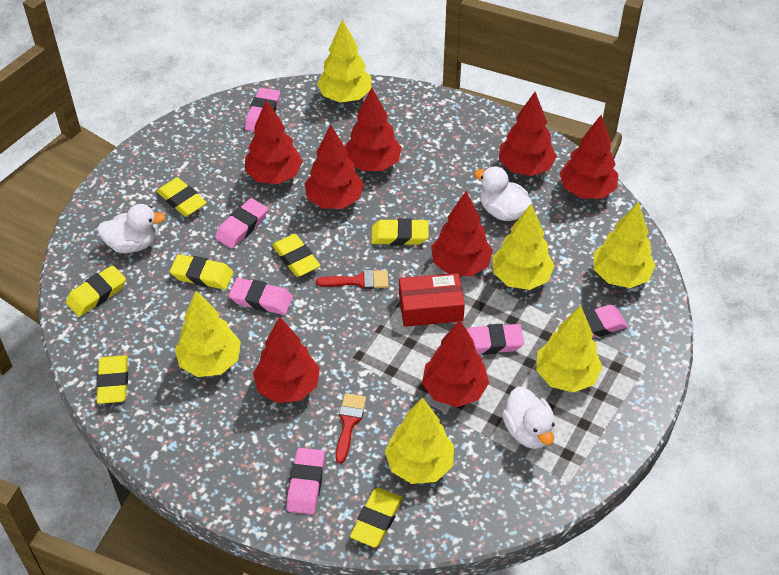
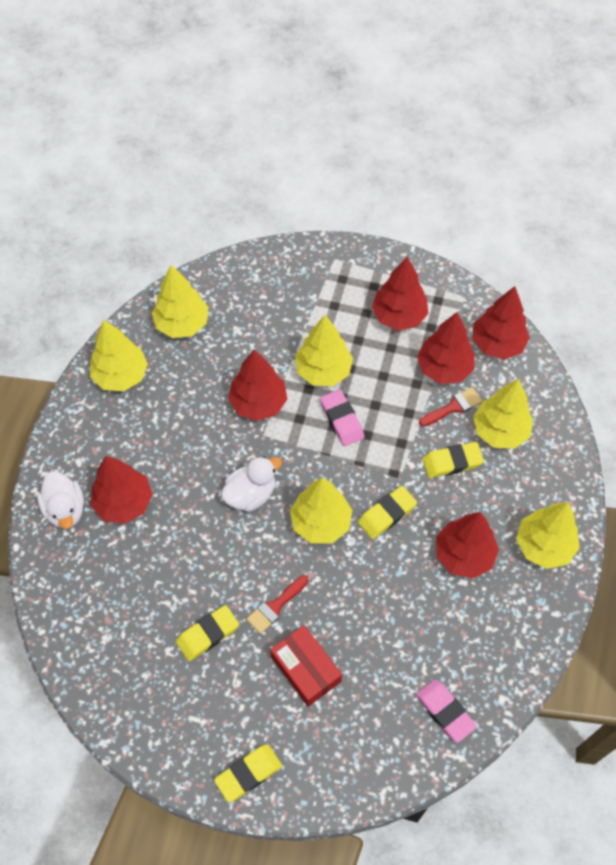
pink eraser: [215,198,268,249] [229,278,293,315] [245,88,280,132] [286,448,325,515] [466,324,524,355] [565,305,628,338] = 6 -> [320,389,364,446] [416,679,477,743] = 2
red tree: [245,100,303,184] [253,316,320,403] [305,124,364,209] [345,88,402,171] [422,320,489,407] [431,191,493,276] [499,92,557,176] [559,115,618,199] = 8 -> [90,456,153,524] [228,350,287,421] [372,257,429,331] [417,312,475,384] [436,512,499,578] [472,286,530,359] = 6
white duck: [97,204,165,253] [474,166,533,221] [502,387,555,449] = 3 -> [37,471,84,529] [221,456,282,512] = 2
yellow eraser: [66,265,126,317] [96,355,128,404] [157,177,207,217] [170,254,233,290] [272,234,320,277] [350,488,403,548] [371,218,429,246] = 7 -> [176,605,239,661] [214,744,282,802] [358,486,417,539] [422,442,484,478] = 4

